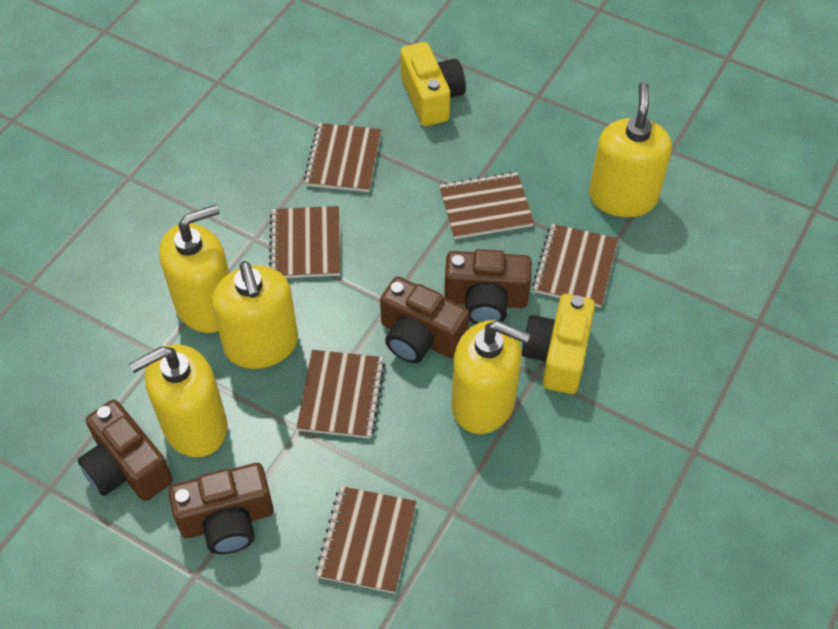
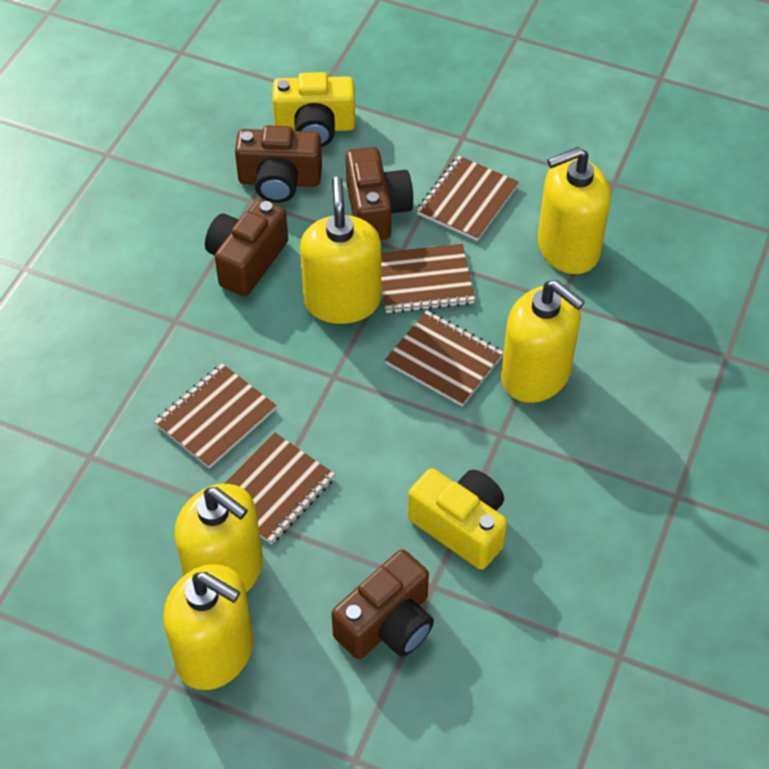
brown notebook: [269,206,341,278] [296,350,385,439] [304,123,381,192] [316,486,417,594] [439,172,534,239] [532,224,618,308] = 6 -> [154,363,277,468] [224,432,335,544] [381,244,475,314] [385,310,504,406] [416,156,519,241] = 5

